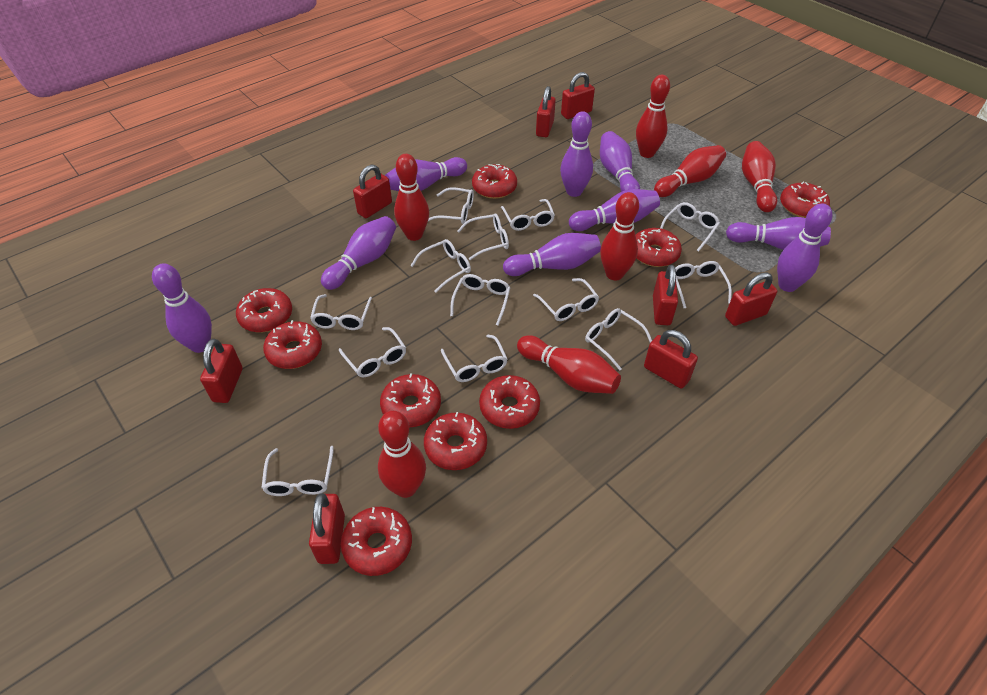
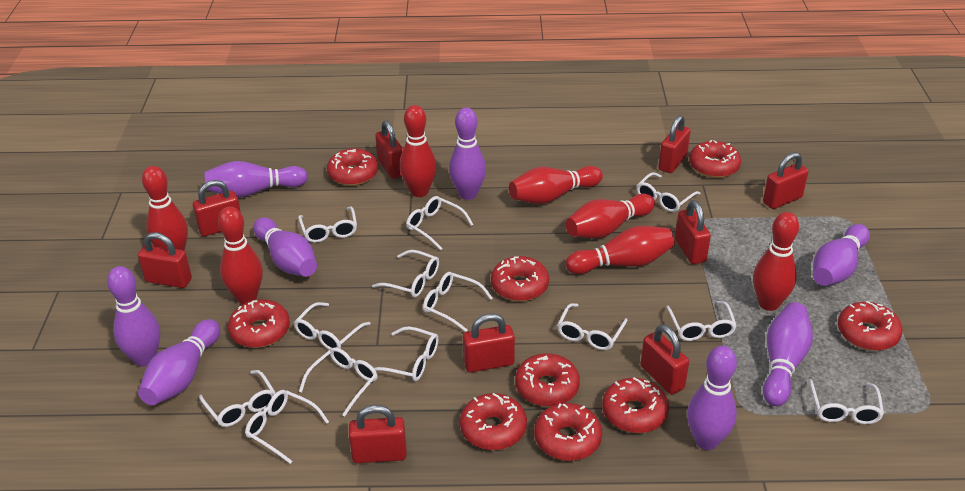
purple bowling pin: [152,264,212,353] [321,216,396,290] [385,157,467,191] [503,233,601,276] [560,111,593,197] [569,189,660,231] [600,131,640,192] [726,217,831,250] [777,203,832,292] = 9 -> [107,266,160,367] [138,319,220,405] [204,161,308,198] [253,217,317,277] [449,107,486,200] [687,346,737,450] [763,302,813,406] [813,224,870,286] = 8
red padlock: [200,339,243,403] [309,493,345,564] [353,164,392,218] [536,86,556,137] [561,72,595,119] [644,330,698,389] [653,265,678,325] [725,272,777,326] = 8 -> [138,232,192,288] [193,180,241,237] [349,405,407,463] [375,120,403,179] [463,313,515,372] [641,324,689,395] [659,115,691,173] [675,200,711,264] [763,152,808,209] = 9

